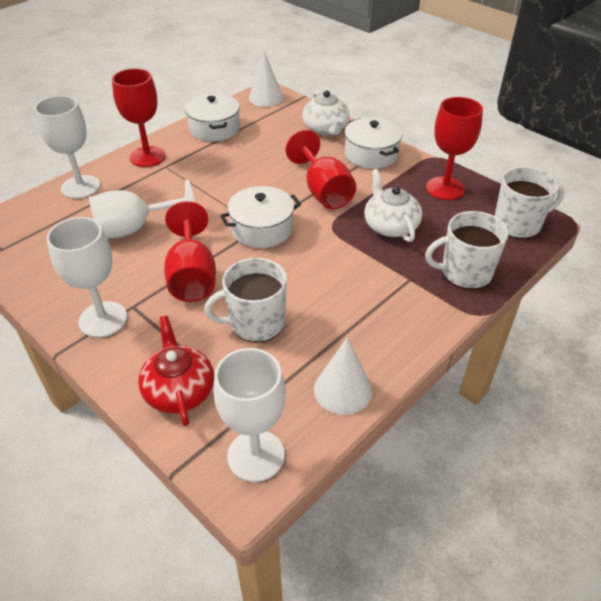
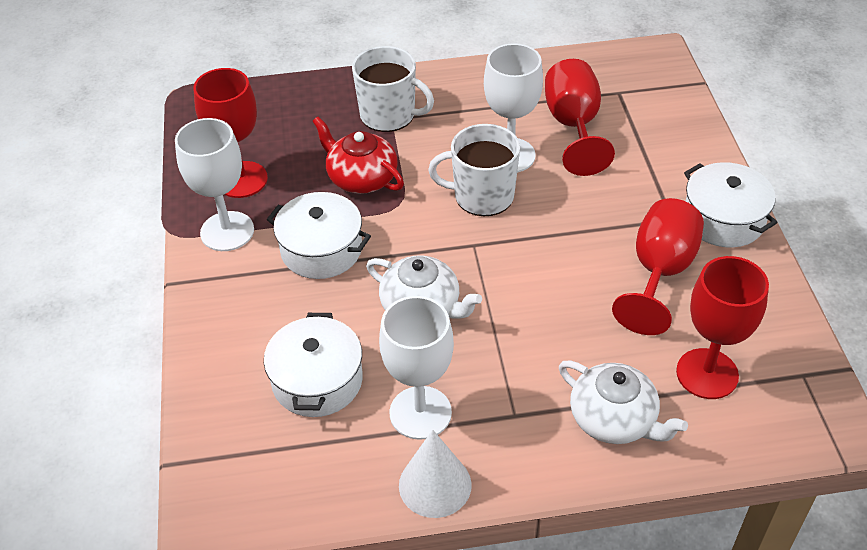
white cone: [249,51,284,107] [314,337,372,415] = 2 -> [399,430,472,518] = 1
white goblet: [34,96,100,199] [47,217,127,338] [89,180,195,238] [214,348,286,482] = 4 -> [175,118,254,251] [379,296,454,440] [484,43,543,173] = 3
white mug: [204,258,287,343] [425,211,509,289] [495,166,564,239] = 3 -> [352,46,434,132] [428,124,520,216] = 2

